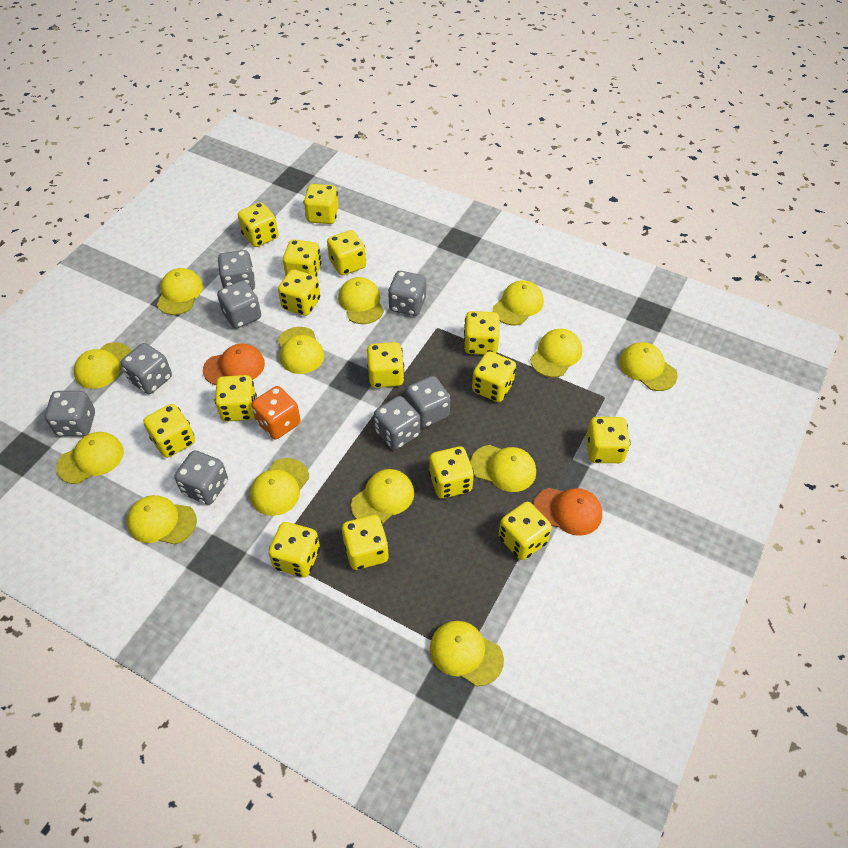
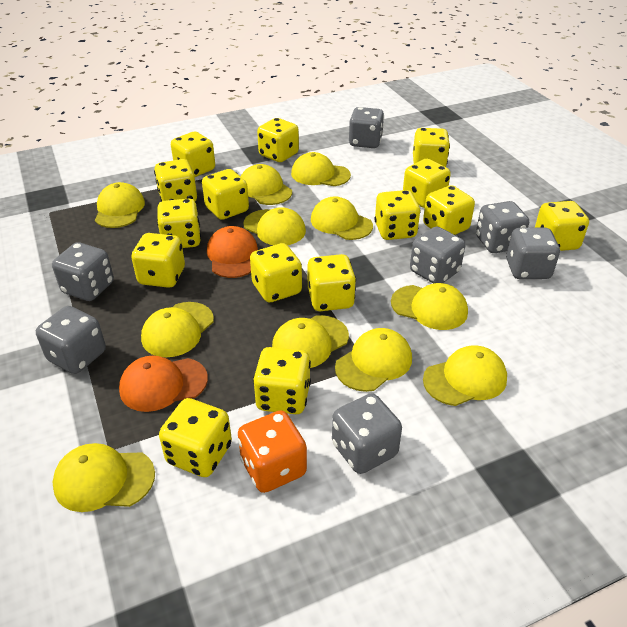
grey dice: [45,391,95,436] [121,343,172,394] [175,450,228,505] [217,280,261,329] [218,250,256,290] [374,396,420,450] [388,271,426,316] [406,376,450,428] = 8 -> [36,306,106,374] [52,242,114,301] [332,393,402,474] [349,107,384,148] [410,227,465,284] [476,201,529,253] [506,227,560,279] = 7
yellow cap: [56,432,124,484] [74,342,131,389] [127,495,197,544] [157,268,203,315] [250,458,309,516] [278,327,324,374] [338,277,384,324] [351,469,414,523] [430,621,504,686] [470,445,536,492] [493,280,544,325] [530,329,582,378] [619,342,678,391] = 13 -> [53,443,155,512] [95,182,145,228] [141,302,214,357] [241,164,292,205] [243,207,306,245] [272,315,349,368] [291,152,351,186] [311,197,373,240] [335,328,412,392] [391,283,468,330] [423,345,507,406] = 11

